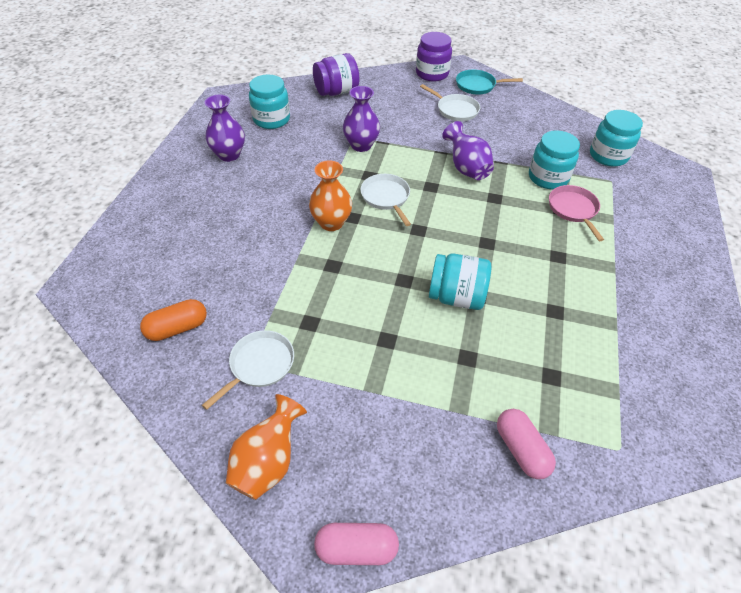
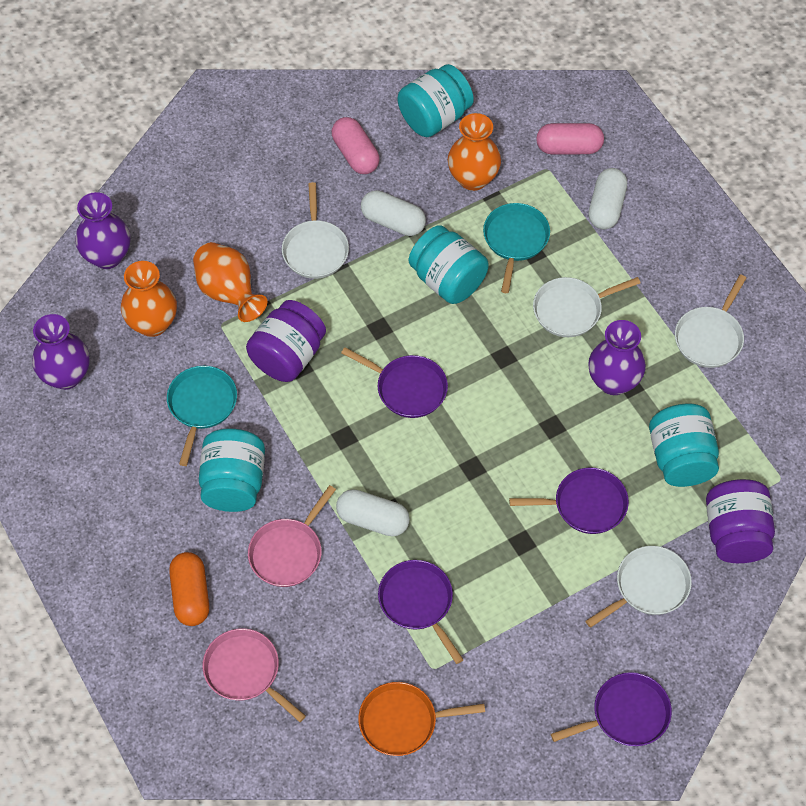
orange pan: none = 0 -> [358,682,485,756] = 1
orange vase: [226,394,307,500] [309,160,352,231] = 2 -> [121,261,177,337] [193,242,267,322] [448,113,501,191] = 3
pink pan: [549,185,604,241] = 1 -> [203,628,306,722] [248,485,336,587] = 2
purple pan: none = 0 -> [341,347,448,418] [378,560,464,664] [509,468,629,534] [551,672,672,746] = 4
turquoise pan: [456,70,523,95] = 1 -> [167,366,237,466] [483,203,550,293] = 2
white capsule: none = 0 -> [336,489,410,537] [361,190,426,236] [589,168,627,229] = 3
white pan: [202,330,294,410] [360,174,411,226] [420,84,480,121] = 3 -> [282,182,349,279] [533,277,640,337] [586,546,692,628] [675,274,746,368] = 4

